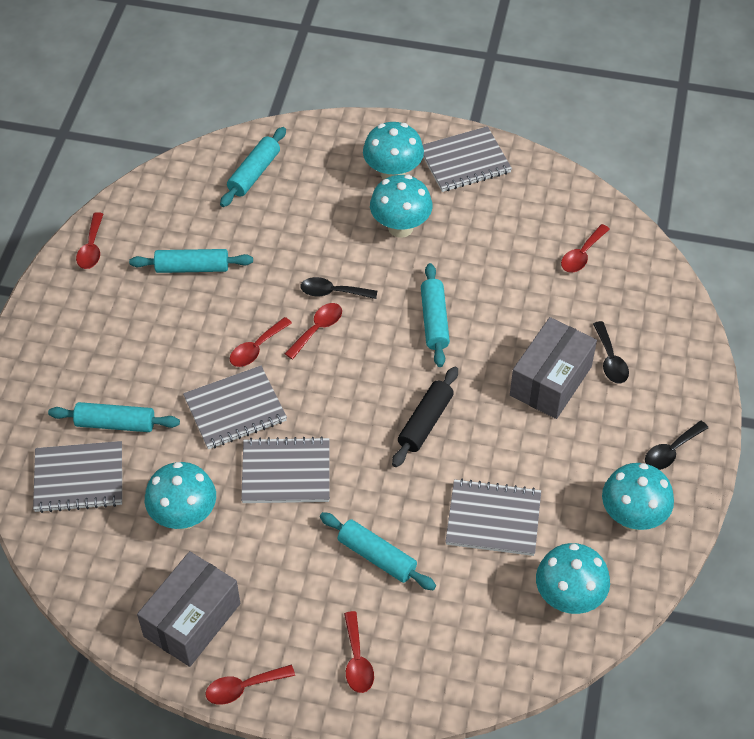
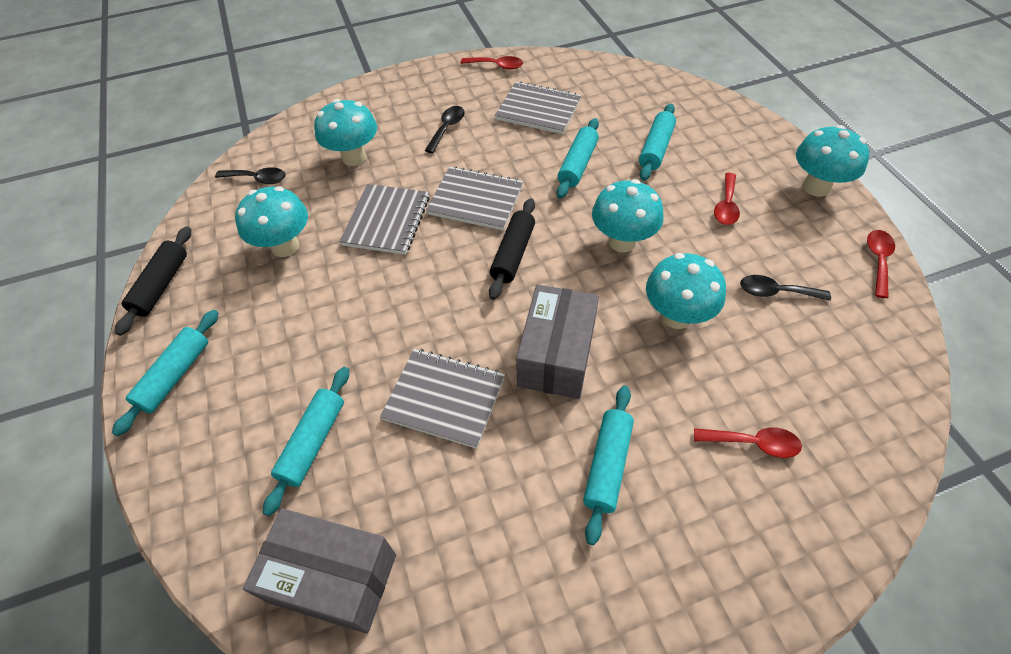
black rolling pin: [392,367,458,467] = 1 -> [115,226,191,336] [489,198,535,300] = 2
grey notebook: [33,441,122,513] [183,366,287,449] [241,437,330,503] [423,126,512,192] [445,479,541,556] = 5 -> [339,184,430,255] [380,349,505,449] [426,166,523,230] [495,81,581,134] = 4
red spoon: [76,212,103,269] [205,665,295,705] [230,317,292,367] [285,303,342,359] [344,611,374,693] [561,224,610,272] = 6 -> [460,56,523,70] [694,427,802,458] [714,173,740,225] [867,230,895,298] = 4

